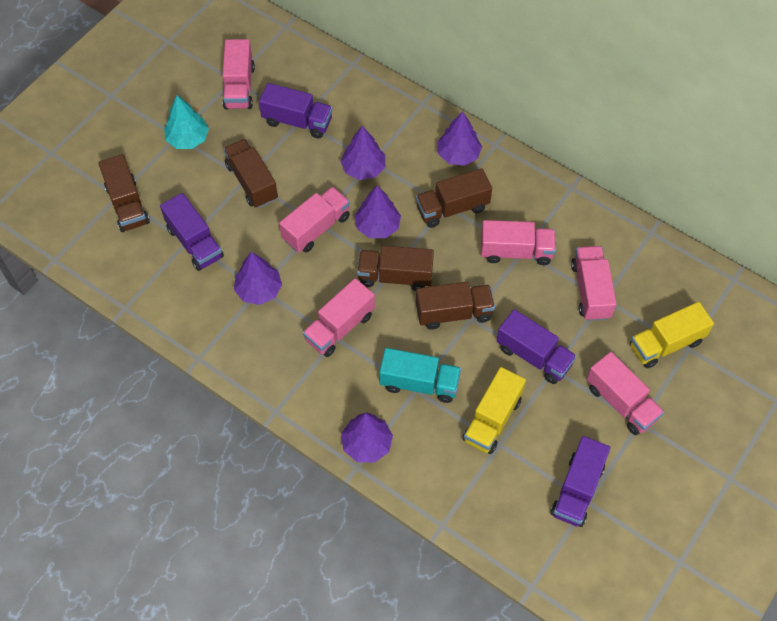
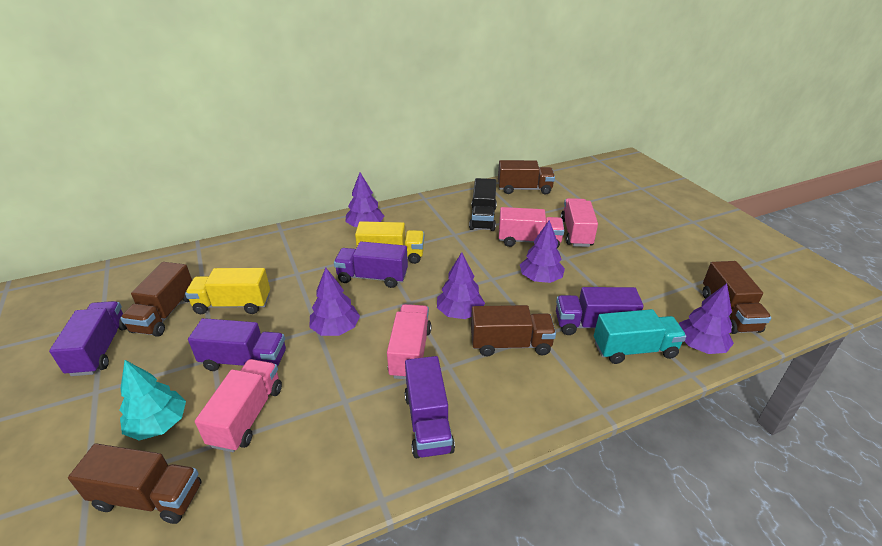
black truck: none = 0 -> [469,178,497,231] = 1
pink truck: [222,39,255,109] [279,187,350,253] [303,278,375,357] [481,220,556,265] [571,246,616,321] [587,352,664,435] = 6 -> [195,359,282,452] [387,304,431,379] [499,207,564,248] [561,198,598,247] = 4
purple truck: [160,193,224,271] [259,83,333,139] [496,309,577,384] [550,436,611,527] = 4 -> [49,301,127,376] [188,318,286,371] [334,241,408,288] [404,356,455,458] [556,287,644,335] = 5

